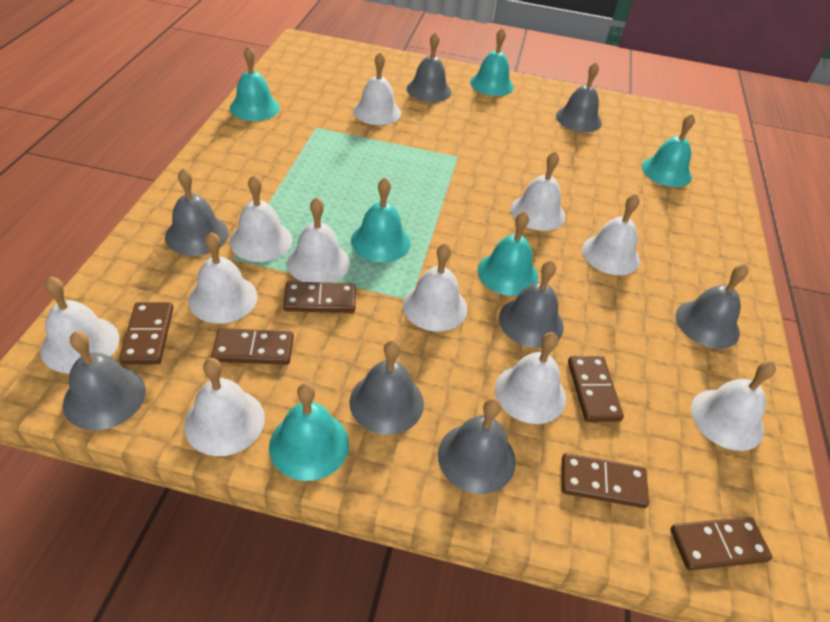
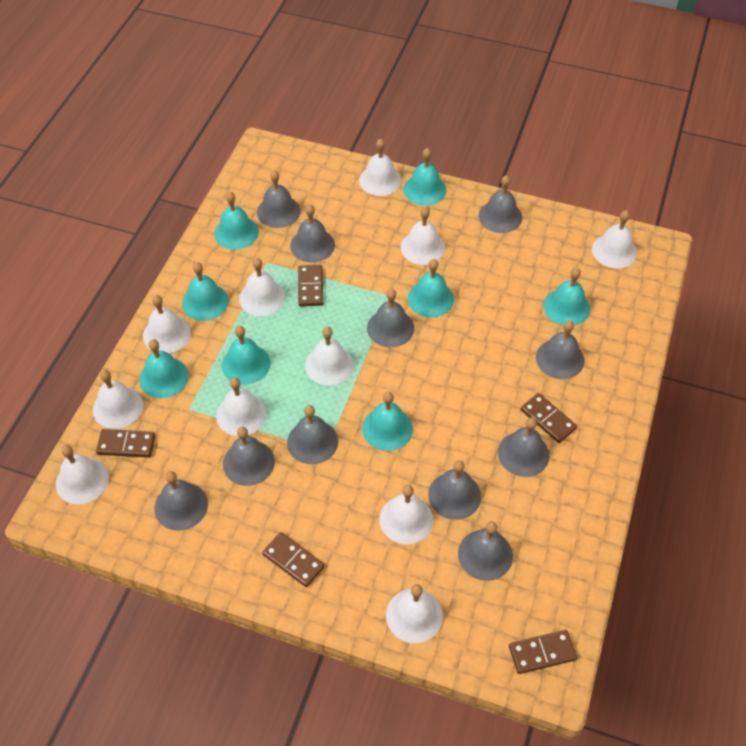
brown domino: [119,302,173,365] [211,328,294,365] [283,282,356,313] [562,453,649,508] [568,356,624,422] [670,517,772,571] = 6 -> [96,429,155,458] [262,532,325,587] [298,265,323,306] [509,630,577,674] [520,393,577,443] = 5
grey bell: [63,331,146,430] [165,168,229,256] [349,340,424,435] [407,32,452,102] [438,398,516,494] [499,260,564,348] [556,62,602,132] [676,264,748,349] = 8 -> [154,471,208,531] [223,427,275,486] [257,170,300,228] [287,405,338,464] [290,204,335,262] [367,289,414,347] [428,460,481,520] [458,521,513,581] [479,175,522,233] [498,418,550,477] [536,320,584,379] = 11
turquoise bell: [230,46,280,121] [269,383,349,481] [351,178,411,262] [470,28,514,96] [478,211,538,296] [642,113,695,187] = 6 -> [139,339,189,398] [182,262,229,321] [214,192,259,250] [222,326,271,385] [362,392,413,451] [404,148,446,206] [408,259,454,317] [543,268,590,326] = 8

